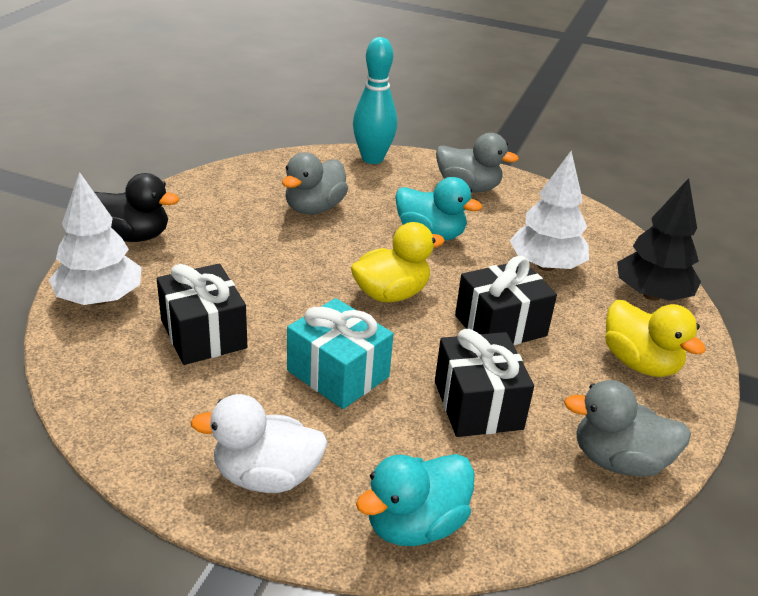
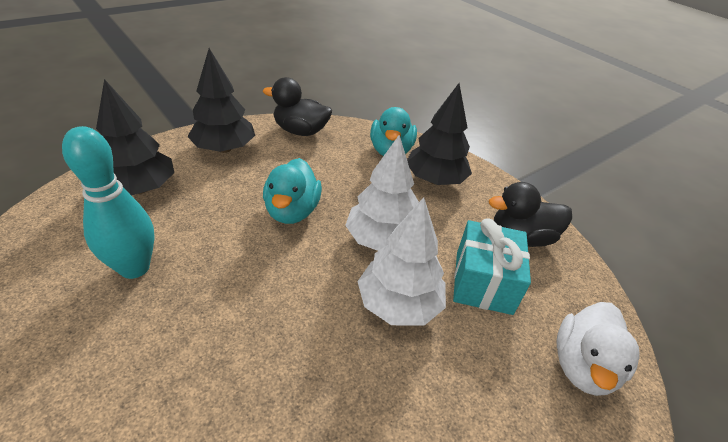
black duck: [94,173,179,242] = 1 -> [263,77,332,136] [489,182,572,247] = 2
black gift: [157,264,247,365] [435,329,534,437] [455,256,557,345] = 3 -> none = 0
black tree: [617,178,701,301] = 1 -> [96,79,174,196] [187,48,255,153] [407,83,472,185] = 3
grey duck: [282,152,348,214] [436,133,519,192] [564,380,691,477] = 3 -> none = 0
yellow duck: [351,222,445,302] [605,300,706,377] = 2 -> none = 0

